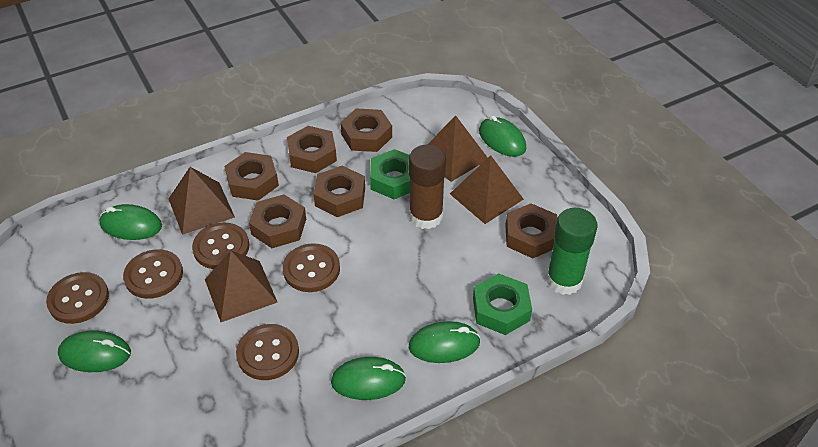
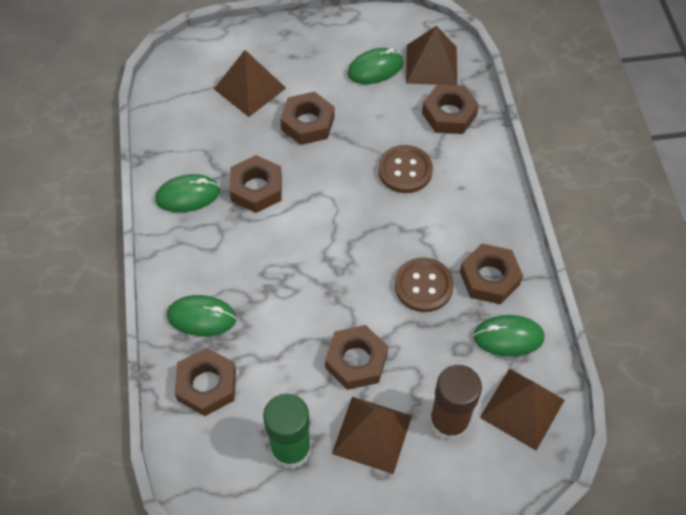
brown button: [46,272,109,324] [123,249,183,299] [192,223,249,269] [236,324,299,380] [283,243,340,292] = 5 -> [378,145,433,193] [395,257,454,312] = 2
green mouse: [58,331,131,372] [100,204,162,240] [331,357,406,400] [409,321,480,363] [479,115,526,157] = 5 -> [155,174,220,212] [167,295,237,336] [347,48,404,84] [473,315,545,356] = 4
green nut: [370,149,410,199] [473,273,532,335] = 2 -> none = 0

